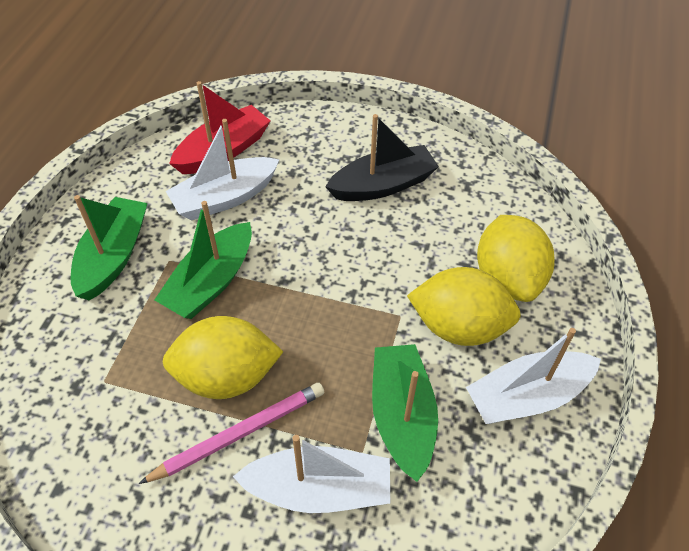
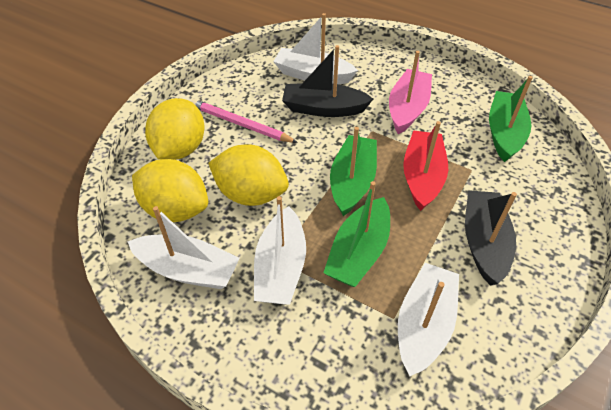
black boat: [325,114,439,201] = 1 -> [282,45,373,117] [465,190,517,285] = 2
pink boat: none = 0 -> [389,51,432,134] = 1
white boat: [166,119,280,221] [233,435,390,513] [466,328,601,424] = 3 -> [127,206,240,289] [254,196,306,305] [273,13,358,84] [398,263,459,376] = 4

